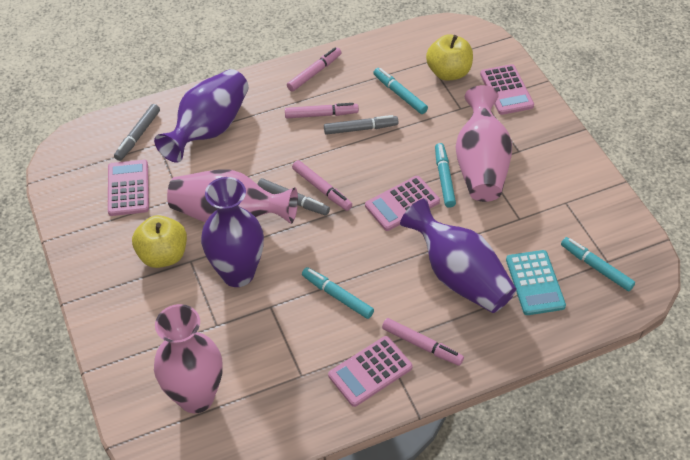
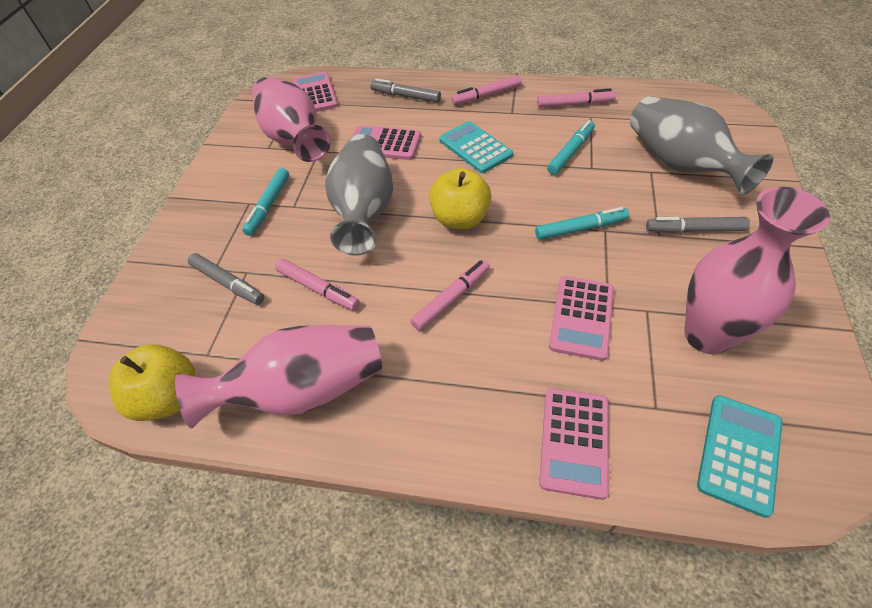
grey vase: none = 0 -> [325,134,393,256] [630,96,773,195] = 2
purple vase: [154,69,249,163] [201,177,264,287] [400,199,516,313] = 3 -> none = 0
turquoise calculator: [506,250,566,315] = 1 -> [439,121,513,173] [697,395,782,518] = 2
turquoise marker: [302,267,374,319] [373,68,428,114] [435,143,456,208] [561,237,635,291] = 4 -> [242,168,289,236] [535,207,629,240] [547,120,595,175] = 3

